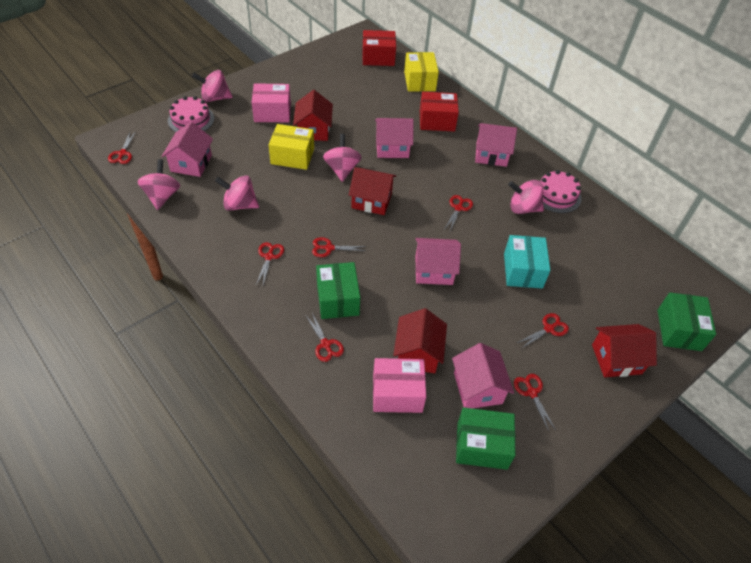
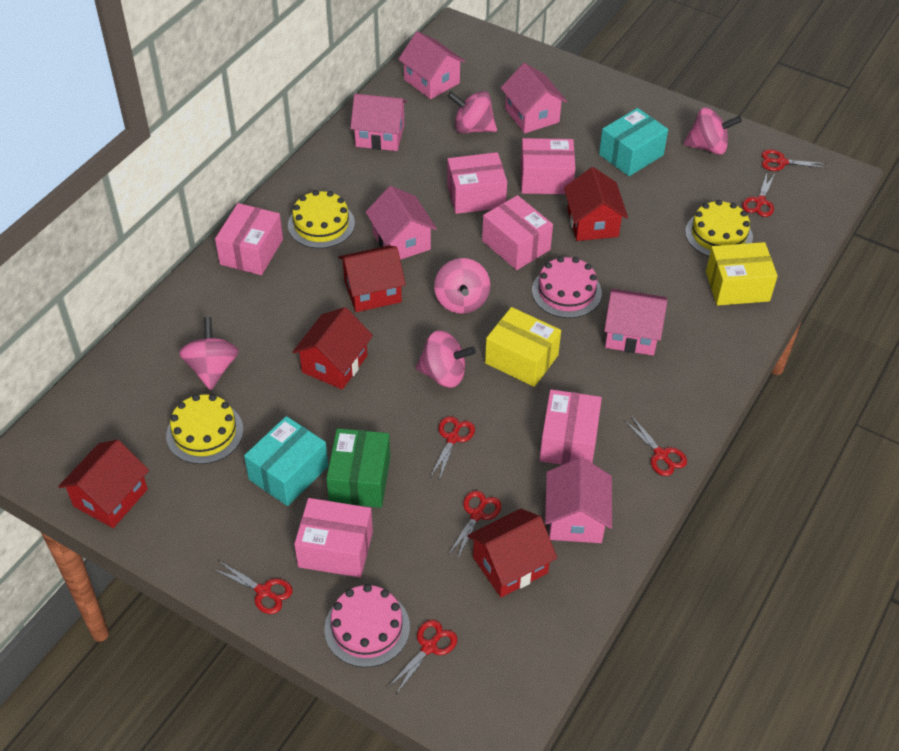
green box: [316,262,360,319] [456,407,515,470] [657,292,716,351] = 3 -> [326,428,390,508] = 1
pink box: [252,83,291,122] [373,358,426,413] = 2 -> [215,203,283,275] [294,498,373,577] [447,152,507,214] [482,195,553,270] [521,138,576,194] [540,389,602,465] = 6
pink house: [161,122,213,177] [375,118,414,158] [415,238,461,285] [452,343,514,409] [475,123,517,167] = 5 -> [350,94,408,151] [366,186,437,260] [398,31,466,99] [501,63,567,133] [545,457,612,543] [604,289,667,356] = 6
red box: [362,30,396,66] [420,92,459,132] = 2 -> none = 0
red house: [293,90,333,141] [349,167,396,215] [393,308,447,373] [592,324,657,377] = 4 -> [58,439,149,528] [292,307,373,390] [338,245,406,312] [467,509,557,597] [564,167,628,241] = 5
turquoise box: [504,235,551,288] = 1 -> [244,416,328,506] [599,108,668,176] = 2
yellow cake: none = 0 -> [166,394,244,464] [288,190,355,248] [685,200,753,256] = 3

